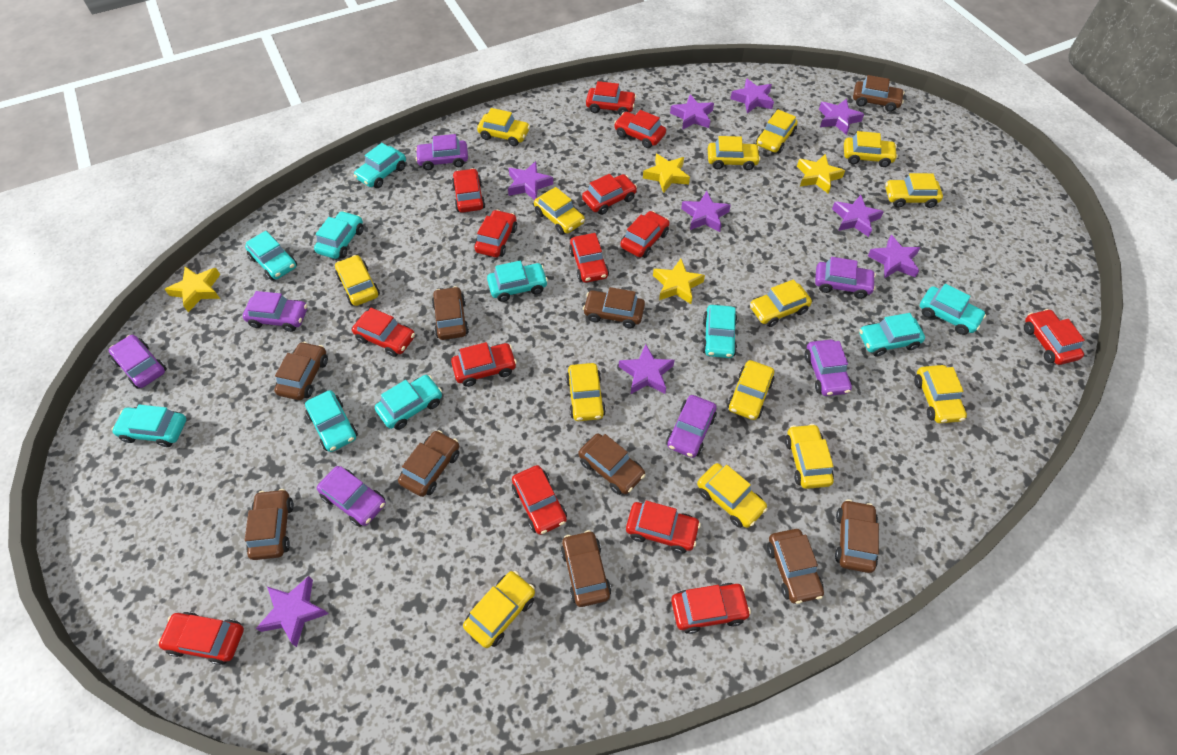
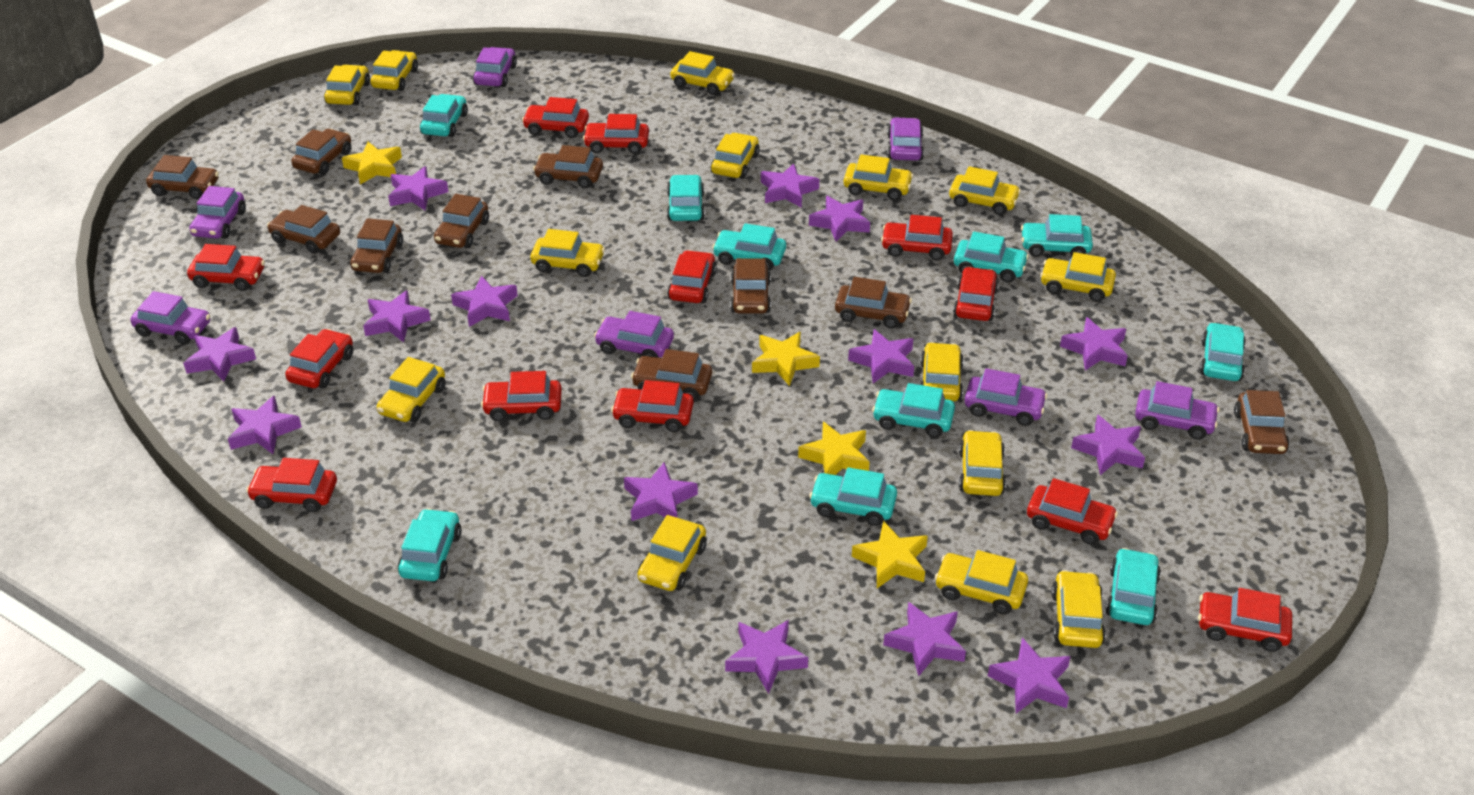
purple star: [256,576,328,647] [508,161,553,200] [619,344,675,394] [670,94,714,130] [681,191,731,232] [730,78,774,114] [819,99,864,135] [832,195,884,237] [868,235,921,279] = 9 -> [183,327,256,382] [228,396,302,454] [363,290,431,343] [388,166,448,211] [451,276,518,327] [624,462,698,521] [725,620,808,694] [761,163,819,208] [809,196,870,242] [848,329,914,383] [883,602,966,677] [988,638,1071,713] [1060,317,1128,371] [1071,415,1145,475] = 14
red car: [158,612,244,665] [352,308,415,357] [451,342,517,387] [452,168,485,213] [474,210,517,257] [512,465,567,535] [569,233,609,283] [582,174,637,215] [586,81,636,116] [614,110,666,148] [620,211,669,258] [626,501,701,554] [671,583,751,634] [1024,309,1085,365] = 14 -> [187,244,265,291] [246,458,337,512] [285,329,353,389] [481,371,562,421] [522,97,589,138] [583,114,649,154] [611,380,694,432] [667,250,717,303] [881,215,953,261] [953,267,999,321] [1027,478,1118,545] [1198,588,1292,652] = 12

